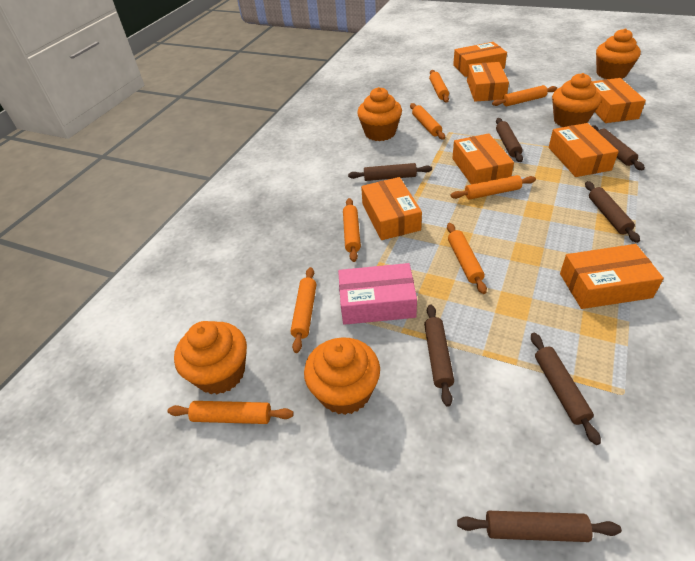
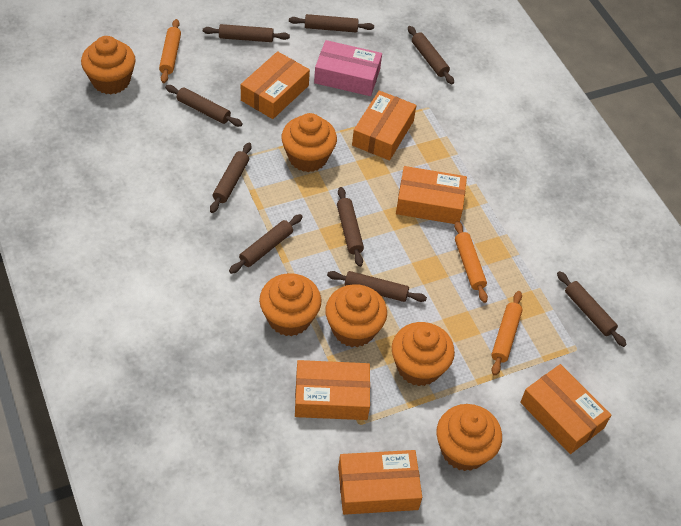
brown rolling pin: [348,163,432,181] [424,304,454,407] [457,511,622,542] [496,118,523,162] [531,333,601,445] [585,181,640,243] [591,125,645,170] = 7 -> [165,85,243,127] [203,24,290,42] [210,142,251,213] [229,214,303,274] [289,14,374,32] [327,271,427,302] [337,187,364,267] [408,26,454,84] [557,271,627,347] = 9
orange box: [361,177,422,240] [452,133,514,184] [453,42,507,77] [467,62,509,102] [549,123,619,177] [560,244,664,309] [591,78,646,123] = 7 -> [241,51,310,119] [295,360,370,420] [338,450,422,515] [352,91,416,160] [396,166,467,224] [520,364,611,454] = 6
orange cupcake: [174,321,247,394] [304,337,380,415] [357,87,402,141] [552,73,601,127] [596,28,641,79] = 5 -> [81,36,136,94] [259,273,321,336] [281,113,337,172] [325,284,387,347] [392,322,455,386] [436,404,502,471] = 6
orange rolling pin: [167,401,294,424] [290,267,317,353] [343,198,361,262] [410,103,445,140] [429,70,449,103] [447,223,487,294] [450,175,536,200] [492,85,557,106] = 8 -> [159,19,181,83] [454,221,488,303] [491,291,523,376] = 3

